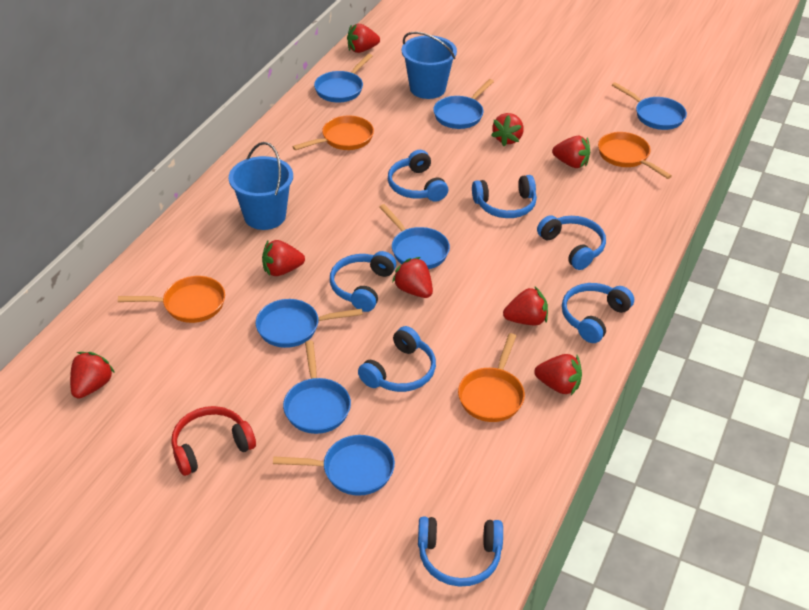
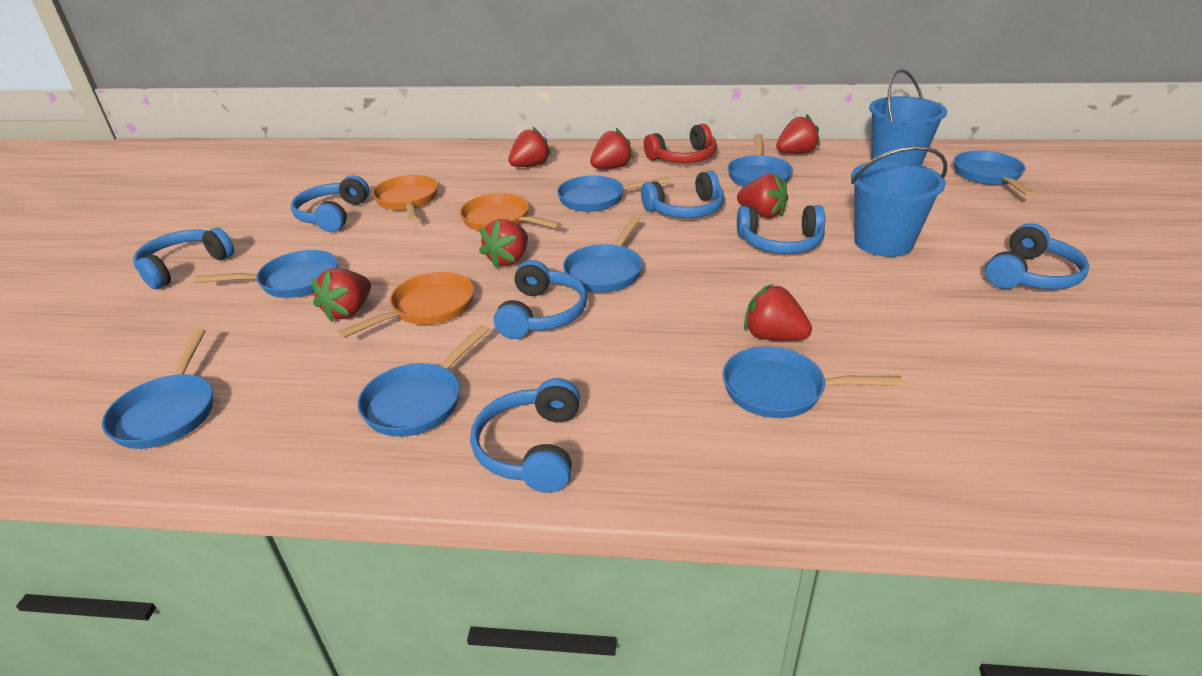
blue pan: [256,299,363,348] [273,435,395,496] [283,340,351,434] [314,53,373,103] [379,204,450,269] [433,79,494,129] [612,82,687,130] = 7 -> [102,328,213,449] [195,250,338,298] [358,325,490,437] [557,175,671,212] [563,215,643,293] [722,347,903,418] [728,134,793,187] [954,151,1035,196] = 8
orange pan: [118,276,225,323] [292,116,374,150] [458,333,525,422] [598,132,672,179] = 4 -> [338,272,474,338] [372,175,438,221] [460,193,562,231] = 3
red strawberry: [70,352,115,399] [262,240,305,276] [347,24,380,53] [392,257,433,298] [491,113,523,146] [503,287,548,325] [534,354,582,395] [552,136,590,168] = 8 -> [311,268,371,322] [479,219,528,269] [508,127,552,167] [590,128,634,169] [737,174,788,218] [744,284,812,341] [776,114,820,154] = 7

